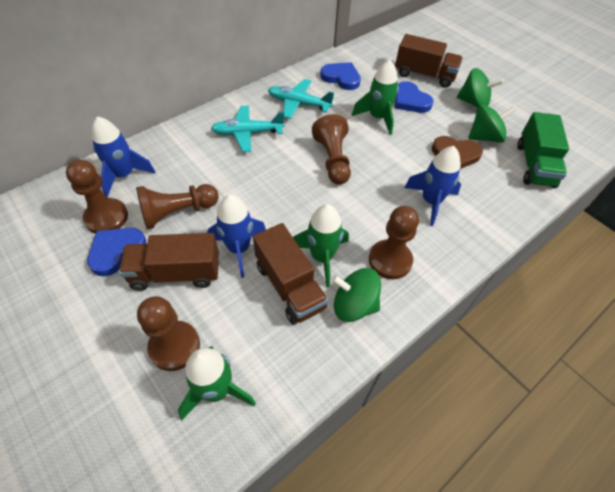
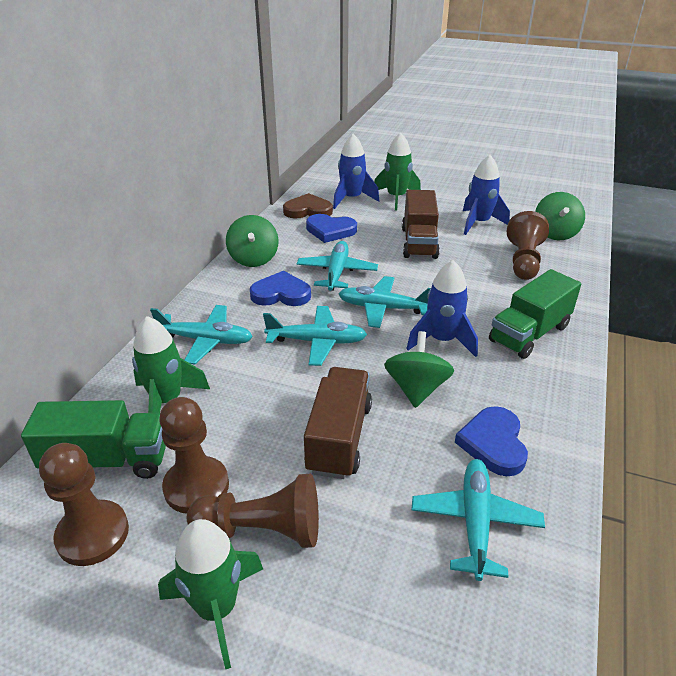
brown pawn: [66,160,128,234] [136,184,219,229] [137,296,200,371] [312,114,351,184] [369,206,419,279] = 5 -> [39,443,129,566] [159,397,229,514] [187,474,319,548] [507,211,549,280] = 4
brown truck: [119,233,219,291] [253,223,328,325] [395,34,463,88] = 3 -> [304,367,372,479] [402,190,440,259] = 2
green truck: [517,112,569,188] = 1 -> [21,400,166,479] [489,269,581,359] = 2
turquoise plane: [211,106,285,152] [268,79,334,119] = 2 -> [150,305,253,364] [263,306,367,366] [297,241,378,291] [339,276,431,328] [411,459,545,581] = 5

